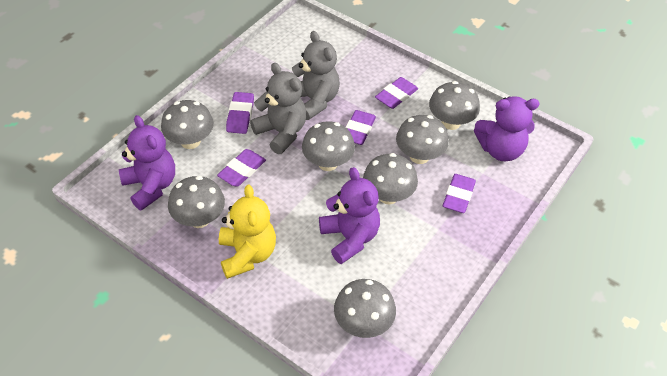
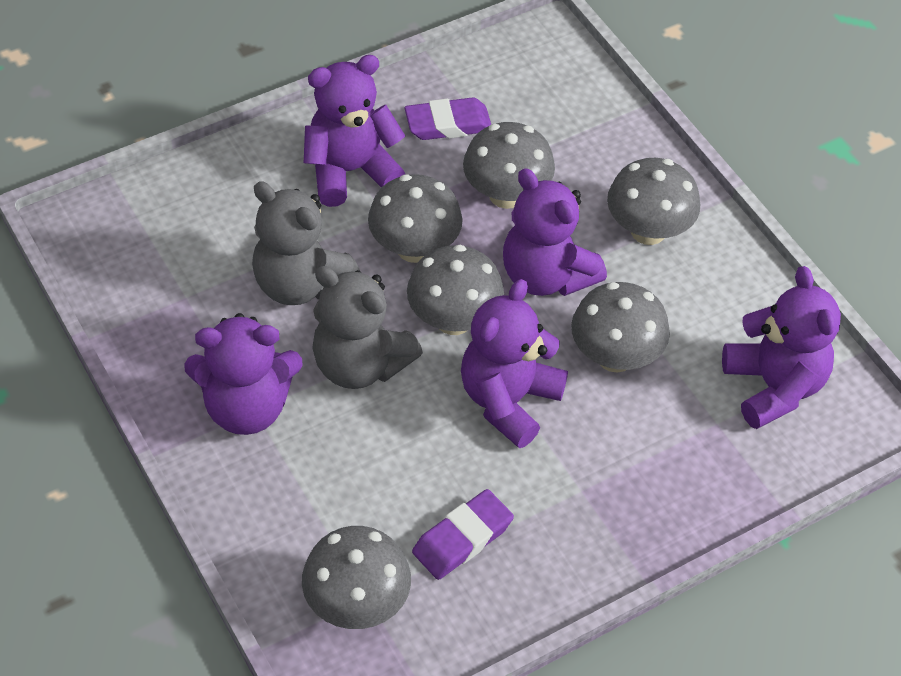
grey mushroom: [161,100,214,149] [168,176,225,228] [302,121,355,171] [334,279,396,338] [363,153,418,204] [396,115,449,164] [429,81,480,130] = 7 -> [302,526,411,629] [368,174,463,263] [407,245,504,335] [463,122,555,209] [571,282,670,373] [607,158,700,245] = 6
purple eraser: [217,149,266,187] [226,92,254,134] [346,110,376,145] [375,77,418,109] [443,174,476,213] = 5 -> [405,97,491,140] [412,489,514,580] = 2
purple teddy bear: [119,115,175,211] [319,167,380,264] [474,96,540,161] = 3 -> [184,313,303,435] [304,55,406,207] [461,279,568,448] [503,168,607,296] [722,266,841,429] = 5
yellow teddy bear: [219,185,276,279] = 1 -> none = 0

